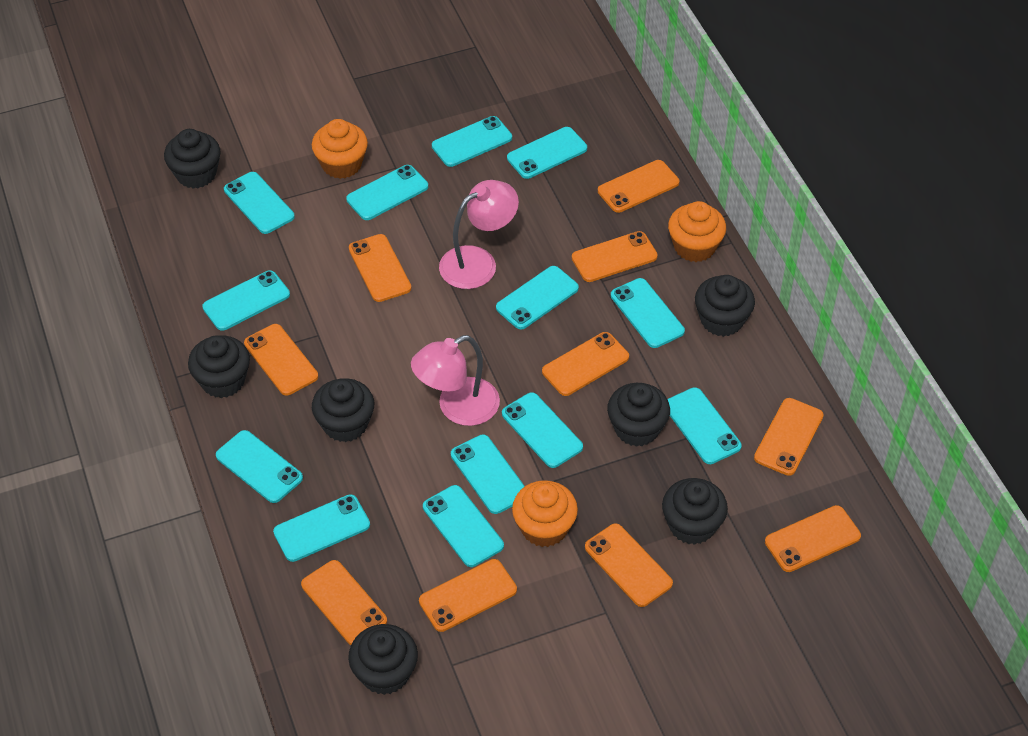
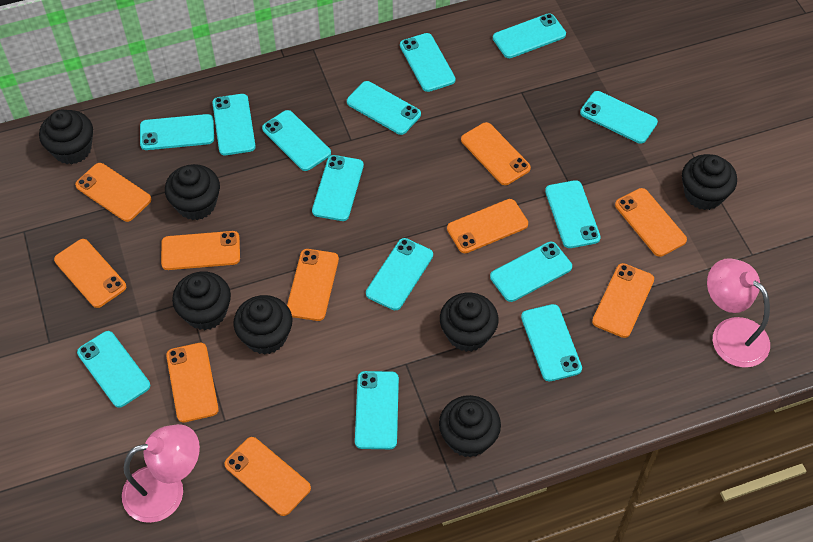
orange cupcake: [312,119,368,179] [512,480,578,547] [668,201,726,262] = 3 -> none = 0
turquoise phone: [202,270,290,331] [216,430,303,503] [224,172,295,234] [273,495,370,562] [346,165,428,220] [423,485,504,567] [432,116,512,167] [451,435,525,514] [496,266,579,329] [502,392,583,468] [507,127,587,179] [611,278,685,348] [667,387,742,464] = 13 -> [77,331,150,408] [140,114,214,150] [212,94,256,155] [262,110,331,171] [312,155,364,221] [347,81,421,135] [355,371,399,449] [366,238,433,310] [400,33,456,92] [490,242,572,302] [493,13,566,58] [521,304,582,381] [545,180,601,248] [580,91,658,144] = 14

